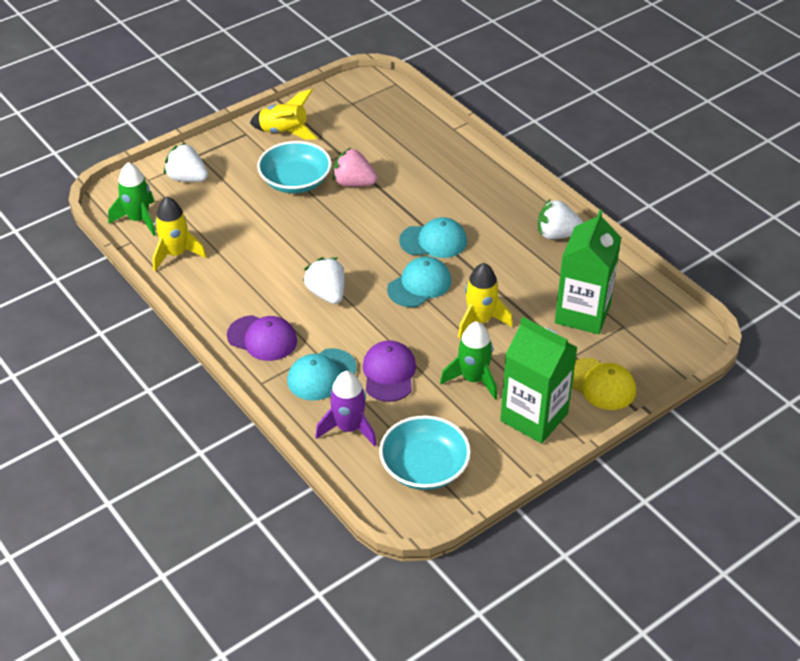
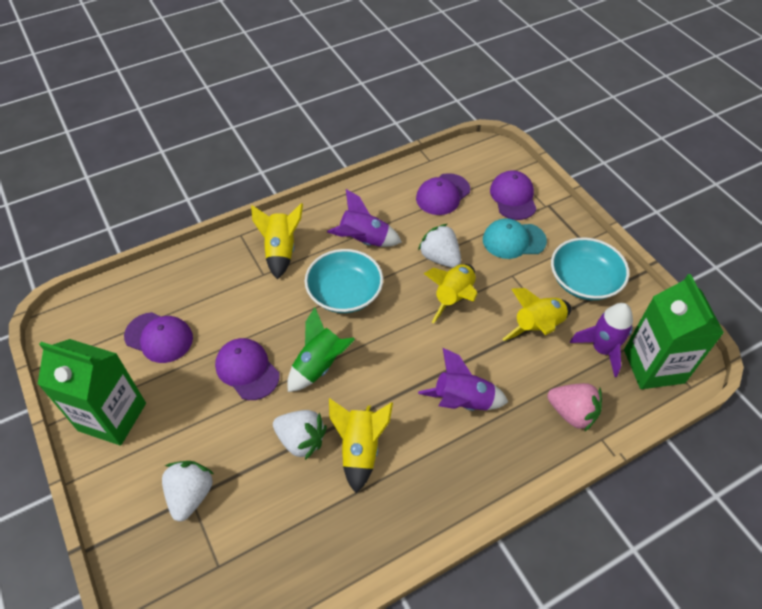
green rocket: [108,162,156,236] [440,322,497,400] = 2 -> [287,307,355,392] = 1
purple cap: [227,315,297,361] [363,340,416,402] = 2 -> [124,312,193,363] [215,338,279,400] [416,173,470,215] [490,170,536,220] = 4
purple rocket: [315,371,377,446] = 1 -> [327,189,402,247] [418,348,508,411] [570,303,633,377] = 3
turquoise cap: [287,348,357,401] [387,256,451,307] [399,217,467,258] = 3 -> [483,218,547,259] = 1
yellow cap: [572,358,636,410] = 1 -> none = 0
yellow rocket: [153,197,207,271] [250,89,318,139] [458,263,513,338] = 3 -> [251,203,303,280] [329,398,393,493] [423,264,478,324] [502,288,571,341] = 4

